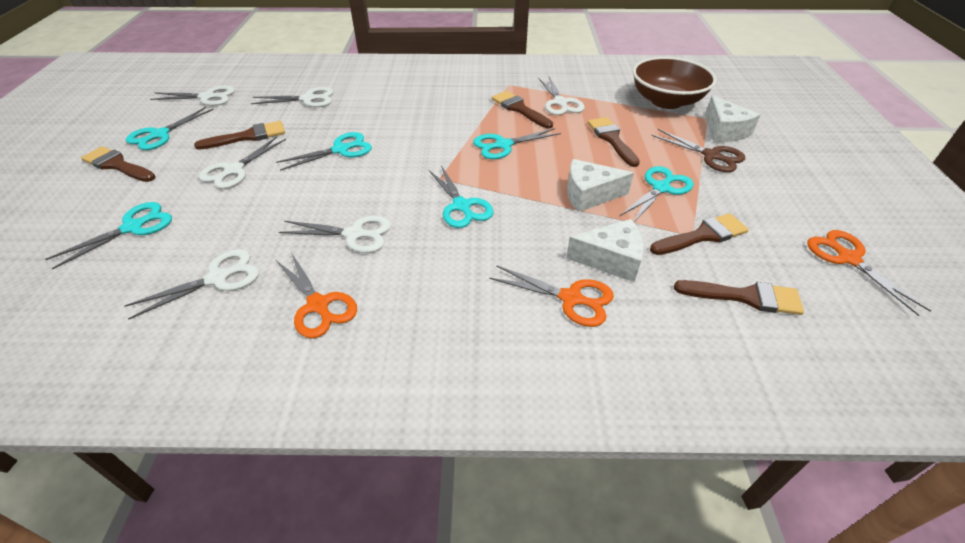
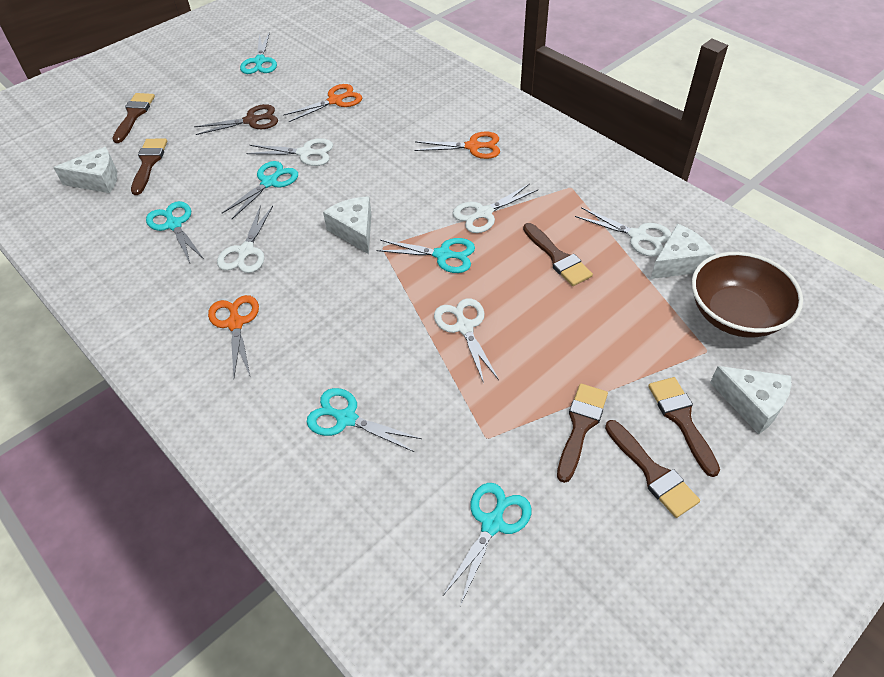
white cheese: [566,219,644,282] [567,159,634,212] [705,95,761,142] = 3 -> [53,147,117,193] [323,196,372,254] [650,224,716,279] [710,366,791,434] = 4
white scissors: [124,249,259,320] [150,85,235,106] [199,137,286,189] [251,87,334,107] [279,216,391,253] [538,77,585,115] = 6 -> [217,206,273,273] [246,138,333,166] [434,298,499,383] [452,184,538,233] [575,207,671,257] = 5

